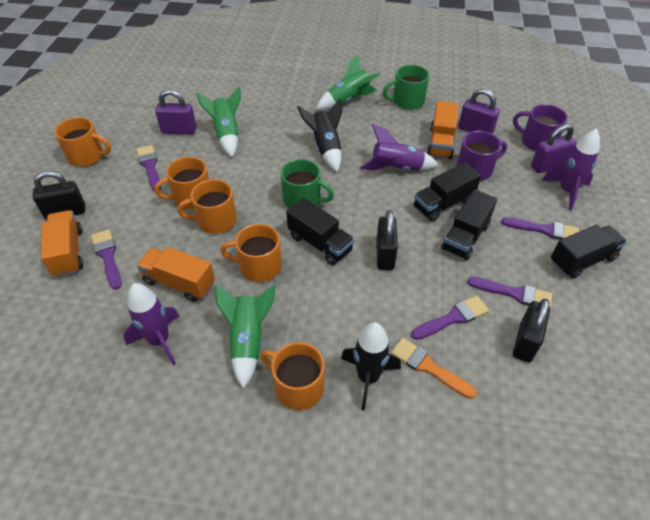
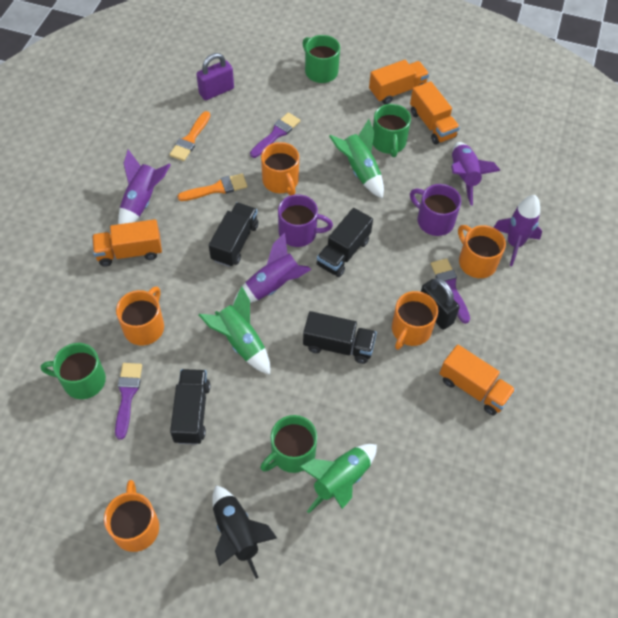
black padlock: [32,171,85,220] [376,210,398,270] [513,299,550,362] = 3 -> [421,278,460,330] = 1
black rocket: [297,98,343,172] [341,322,401,411] = 2 -> [212,485,277,579] = 1
green mug: [280,159,334,208] [383,65,429,110] = 2 -> [41,343,106,399] [260,415,317,473] [303,35,340,83] [373,104,411,157] = 4
orange brush: [391,338,477,399] = 1 -> [169,111,210,161] [178,174,247,201] = 2
orange truck: [41,210,83,277] [137,247,215,302] [427,101,458,159] = 3 -> [92,219,162,267] [369,60,429,105] [410,81,460,145] [439,344,516,415] = 4
purple brush: [91,229,122,290] [136,145,161,191] [411,296,489,340] [467,277,552,309] [501,217,579,240] = 5 -> [115,363,142,440] [250,112,300,158] [431,258,470,324] = 3
purple padlock: [155,90,197,135] [458,89,500,134] [531,124,577,173] = 3 -> [196,53,234,100] = 1
purple rocket: [123,283,179,366] [360,124,438,171] [542,128,600,211] = 3 -> [118,149,171,224] [233,233,311,304] [451,142,500,206] [493,195,542,266] = 4

